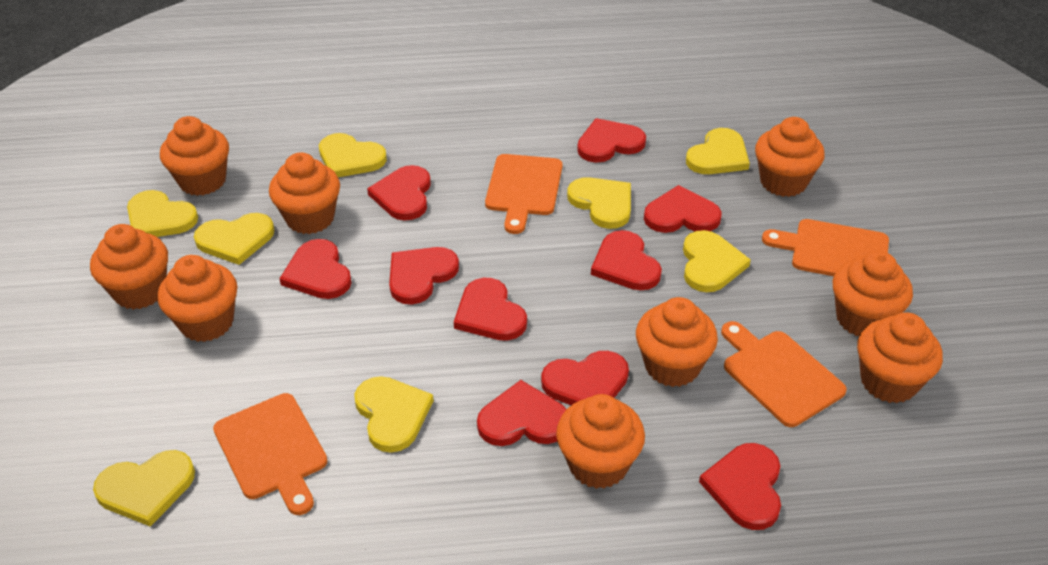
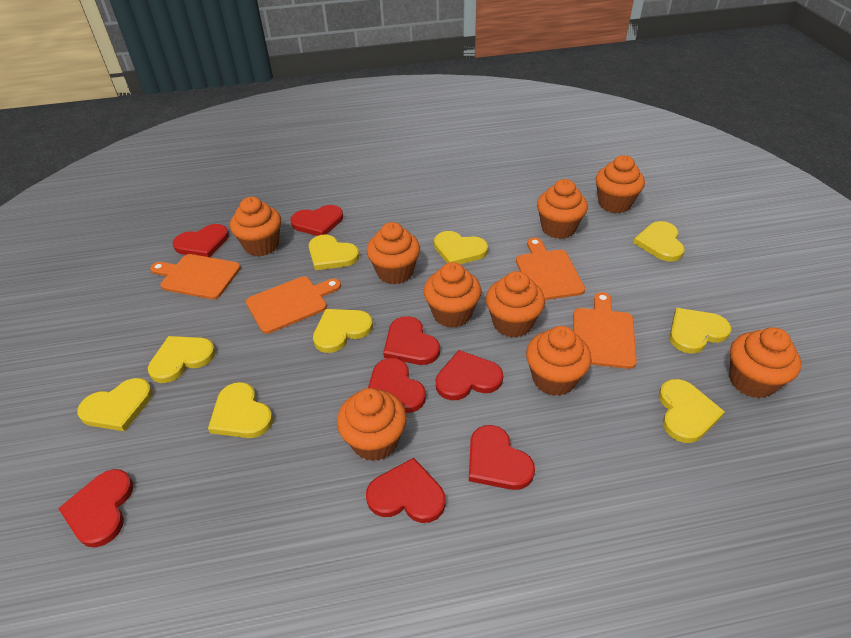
red heart: [279,239,352,299] [367,165,431,221] [389,247,459,305] [454,278,527,341] [477,380,567,446] [541,351,629,405] [577,118,646,163] [591,230,662,290] [644,185,722,233] [699,443,781,530] = 10 -> [58,469,133,547] [173,224,229,257] [290,205,343,236] [366,458,446,523] [368,358,426,413] [383,316,440,365] [436,350,503,400] [469,425,535,490] = 8
yellow heart: [93,450,195,527] [127,190,198,237] [194,213,275,265] [319,133,387,177] [354,376,434,453] [567,177,631,229] [683,230,751,292] [686,128,750,174] = 8 -> [77,378,152,431] [148,336,216,383] [208,382,273,438] [309,235,359,270] [313,309,373,353] [434,231,488,264] [633,221,684,262] [659,379,725,443] [669,308,732,354] = 9

